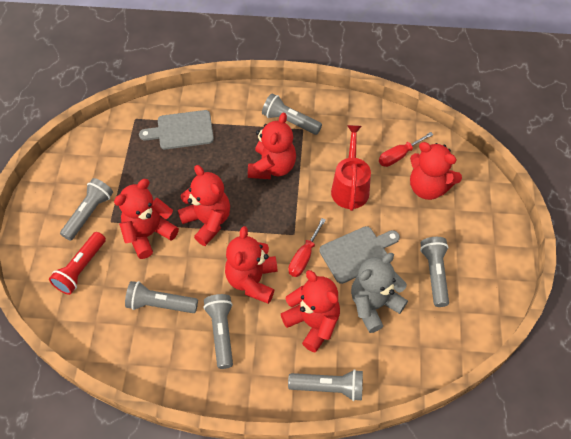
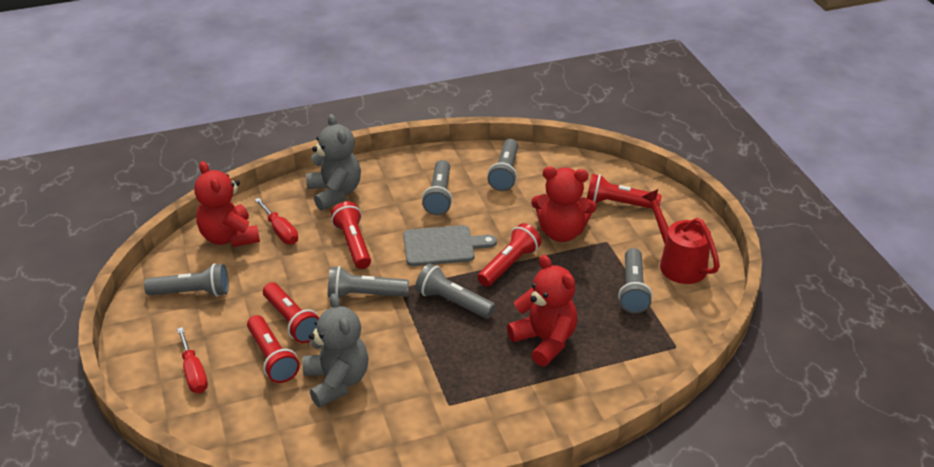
grey cutting board: [139,110,214,149] [319,226,400,284] = 2 -> [403,225,497,266] = 1
grey teddy bear: [351,253,408,333] = 1 -> [303,294,369,408] [306,114,361,210] = 2
red flashlight: [49,232,106,295] = 1 -> [247,315,300,383] [263,282,319,343] [331,201,371,269] [477,223,542,287] [587,174,662,209] = 5
red teddy bear: [114,179,179,259] [178,165,230,246] [225,226,277,304] [248,112,296,179] [281,270,340,352] [410,142,462,200] = 6 -> [194,161,260,247] [507,255,577,367] [531,167,596,242] = 3

